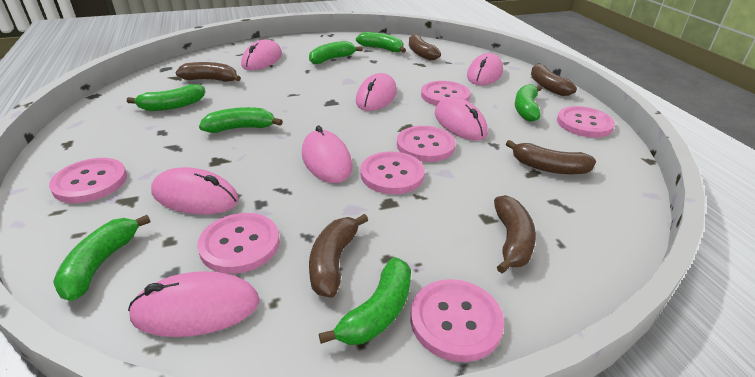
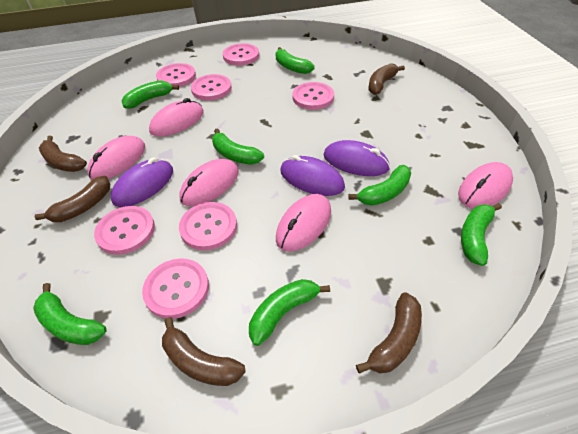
brown banana: [176,62,241,82] [309,214,368,298] [409,34,441,61] [494,195,536,273] [506,140,596,174] [531,63,577,96] = 6 -> [35,176,110,222] [39,136,87,172] [162,317,246,386] [356,292,422,374] [369,63,405,95] = 5
pink mouse: [128,271,260,337] [151,167,239,215] [241,39,282,71] [302,125,352,183] [356,73,397,111] [435,97,488,141] [467,53,503,85] = 7 -> [87,136,145,180] [149,98,204,137] [179,159,239,206] [276,194,331,252] [458,162,513,209] = 5
purple mouse: none = 0 -> [111,157,173,207] [280,155,345,196] [324,140,390,176] = 3

